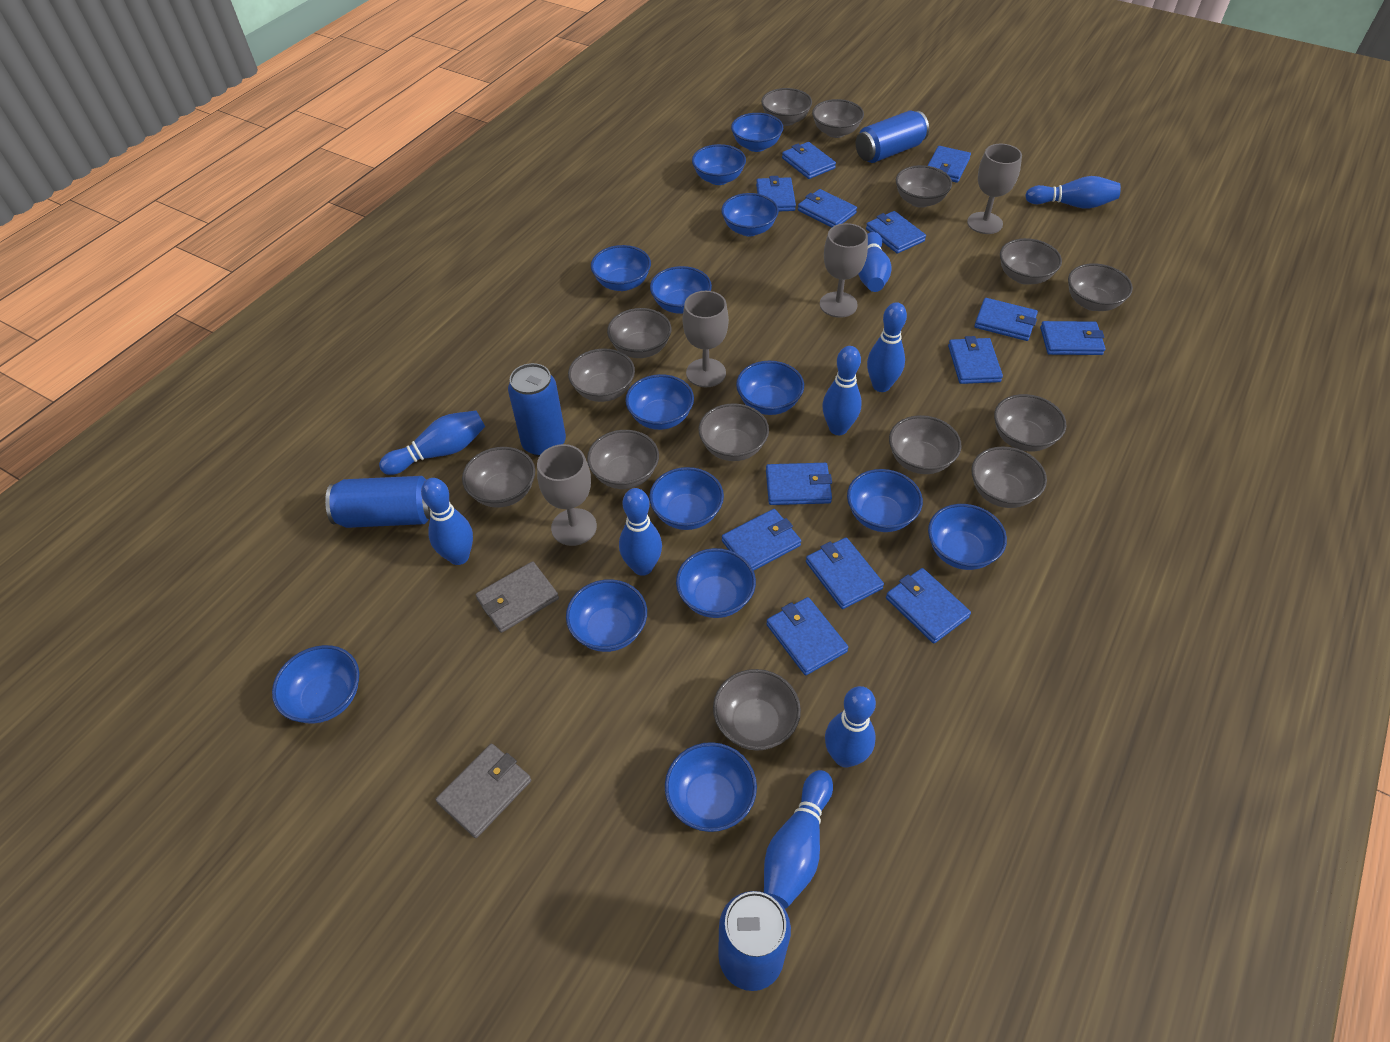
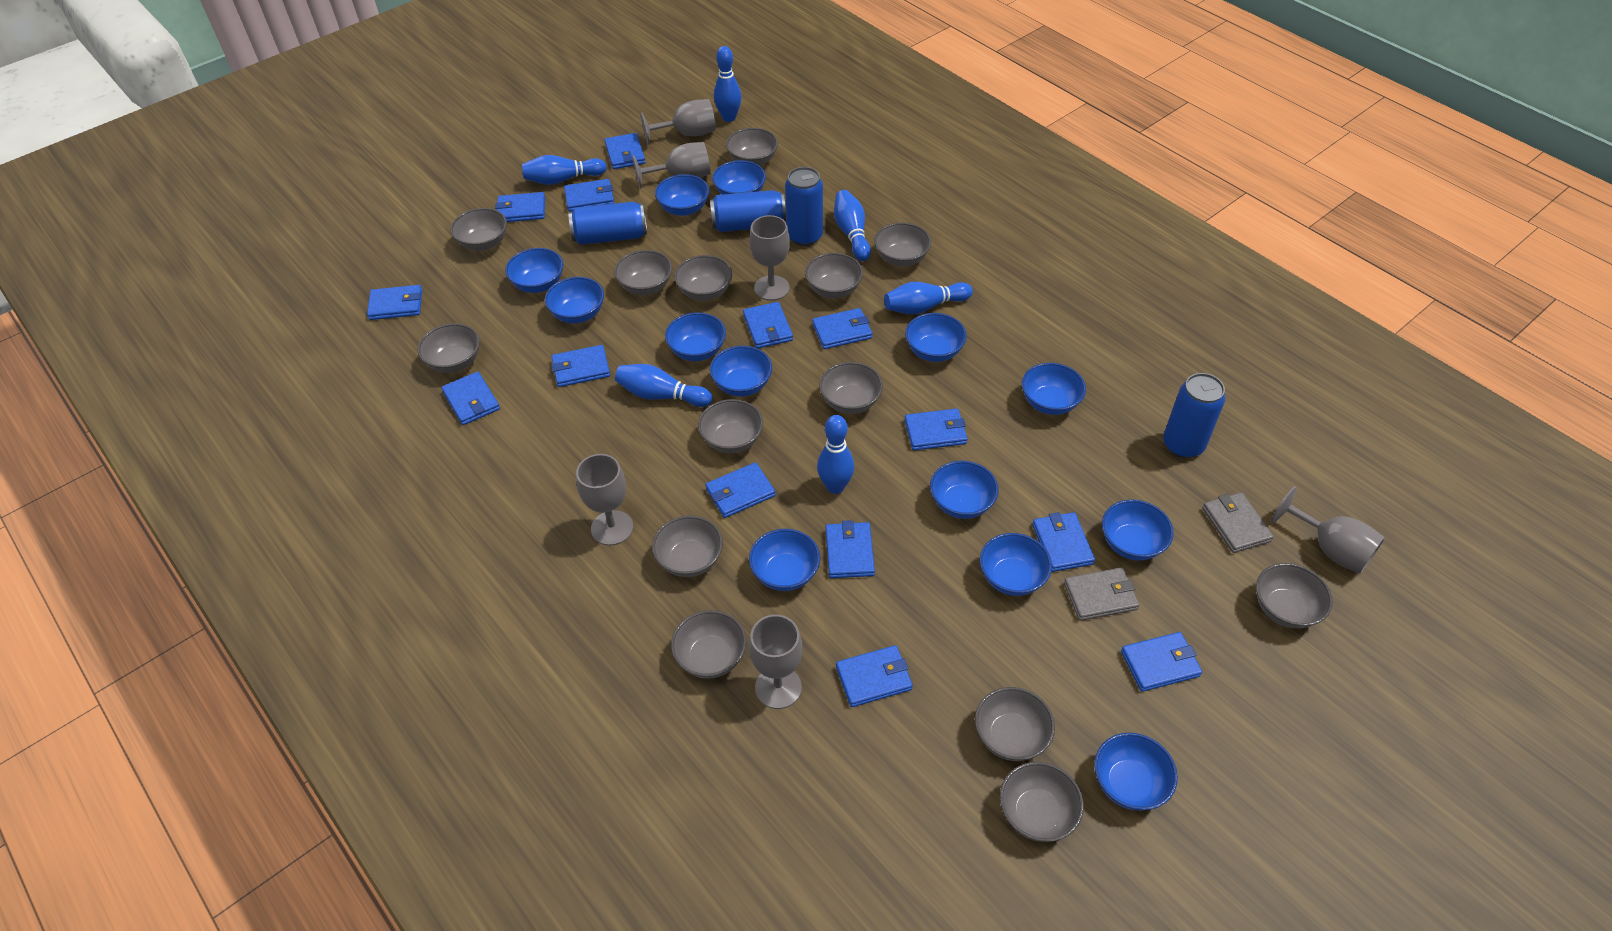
blue bowl: [272,645,359,724] [566,579,647,652] [591,245,651,291] [625,374,694,430] [649,467,724,530] [650,266,712,314] [665,742,757,832] [676,548,756,618] [692,144,746,185] [721,193,779,236] [731,113,783,152] [736,361,804,415] [847,469,923,532] [928,504,1007,570] = 14 -> [505,248,564,293] [545,277,604,323] [655,174,709,216] [665,312,726,361] [710,346,772,397] [712,160,766,195] [749,529,820,591] [905,313,967,362] [930,461,999,519] [979,533,1052,596] [1022,363,1086,415] [1094,733,1178,811] [1102,499,1174,560] = 13
blue bowling pin: [379,411,485,475] [421,478,473,565] [619,488,662,576] [764,770,833,909] [822,346,862,435] [825,686,876,768] [858,232,892,292] [867,302,907,392] [1025,176,1121,209] = 9 -> [522,155,607,185] [615,364,712,407] [714,46,742,122] [817,415,854,494] [834,190,871,261] [884,282,973,315] = 6
blue wallet: [722,509,801,571] [756,176,796,211] [766,463,832,505] [766,597,848,675] [782,142,836,179] [798,189,857,227] [806,537,884,609] [866,211,926,254] [886,568,971,644] [928,146,971,183] [948,336,1003,384] [974,298,1038,341] [1040,321,1106,355] = 13 -> [367,285,422,320] [441,372,500,425] [495,192,545,222] [552,345,610,387] [564,179,614,212] [605,133,645,169] [705,462,775,518] [743,302,793,349] [812,308,872,349] [825,520,875,578] [836,645,913,707] [905,409,968,450] [1032,512,1095,572] [1121,632,1202,692] = 14
grey goblet: [537,444,597,546] [683,291,729,387] [820,223,868,318] [967,144,1022,234] = 4 -> [576,454,633,546] [633,142,711,189] [640,99,716,145] [749,615,803,709] [750,215,790,301] [1271,486,1385,574] = 6

